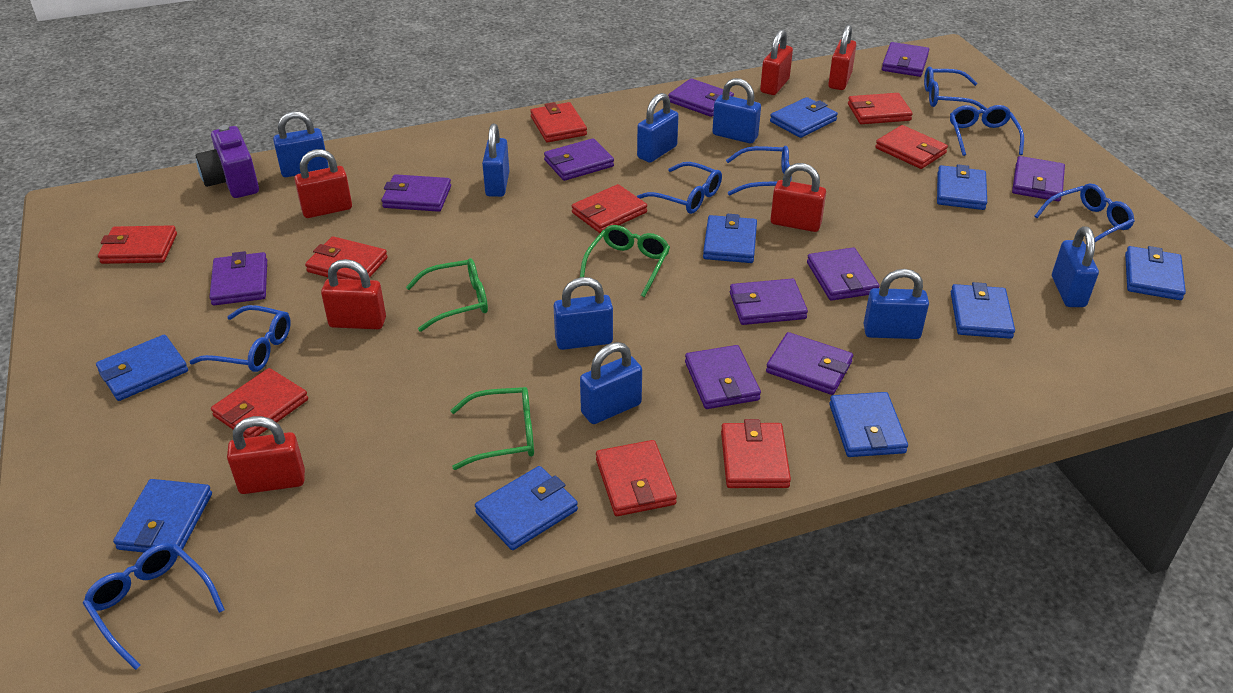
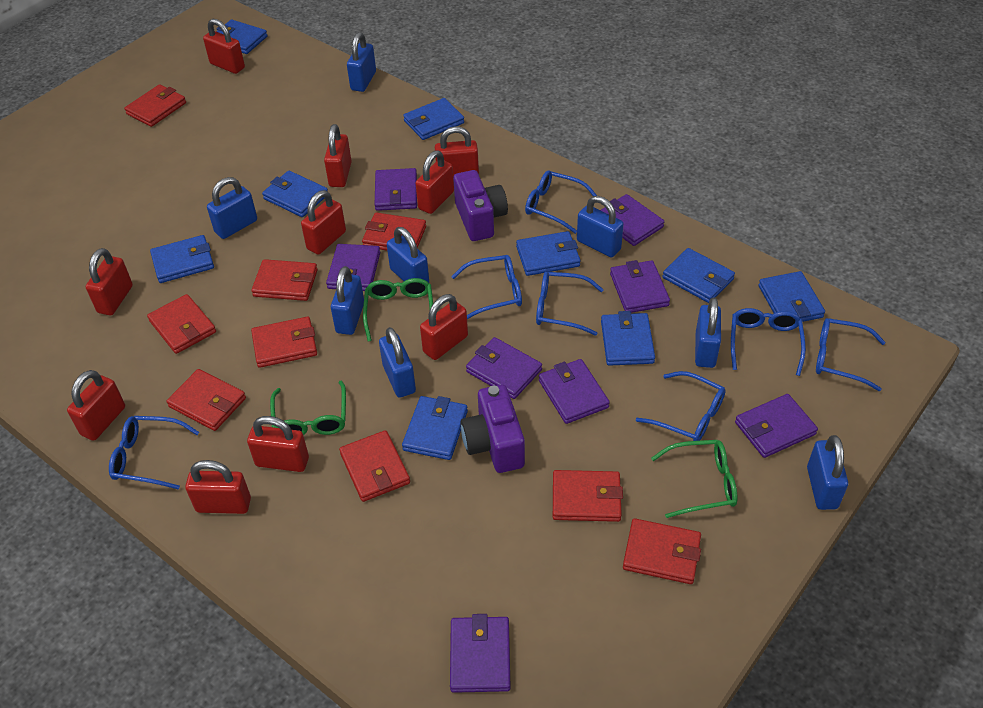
purple camera: [196,125,259,198] = 1 -> [453,170,508,241] [460,385,525,473] = 2
purple wallet: [209,251,267,305] [382,174,451,212] [544,138,614,181] [668,78,734,117] [685,345,761,409] [730,278,808,325] [766,332,853,395] [807,248,880,301] [882,42,929,77] [1012,156,1065,201] = 10 -> [326,244,380,291] [375,168,417,211] [450,614,511,693] [466,337,542,399] [539,359,610,424] [601,194,664,246] [610,260,670,313] [735,394,818,458] = 8
red padlock: [227,416,305,494] [294,149,352,218] [321,259,386,329] [760,30,793,95] [770,163,826,232] [828,25,856,90] = 6 -> [67,370,125,441] [86,248,133,315] [185,460,251,514] [203,19,245,74] [247,416,309,472] [301,190,346,255] [324,124,352,187] [416,150,454,214] [420,294,468,360] [435,126,479,177] = 10

